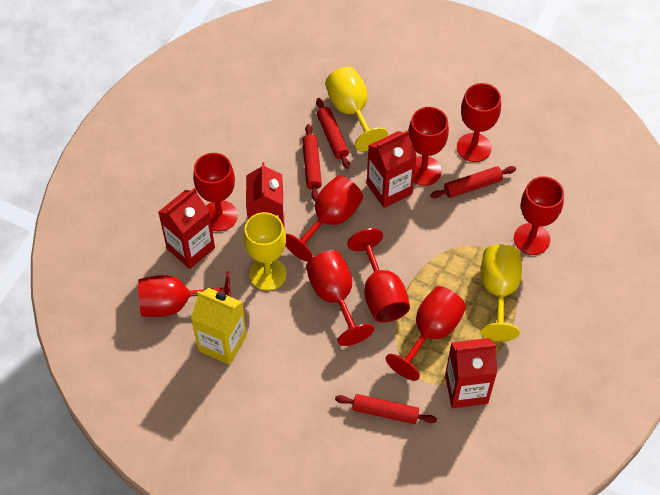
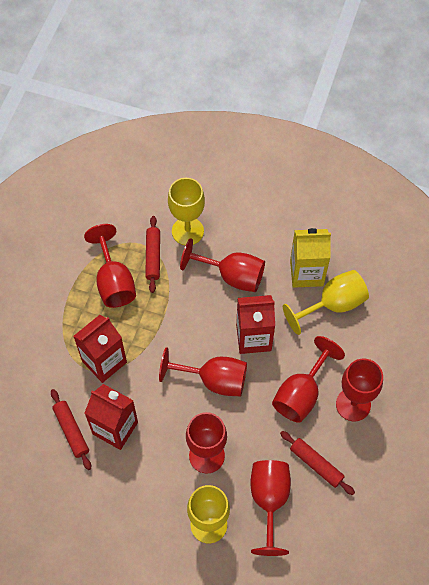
red carton: [158,188,215,269] [246,162,285,229] [367,130,417,208] [445,338,497,408] = 4 -> [73,315,127,383] [85,384,138,450] [236,295,275,354] = 3
red goblet: [138,271,231,317] [193,153,238,231] [285,176,363,261] [306,250,374,346] [347,228,410,323] [386,286,466,381] [409,107,449,186] [457,83,501,162] [514,176,564,255] = 9 -> [84,224,136,308] [159,347,247,397] [180,238,265,292] [186,412,227,473] [250,460,291,556] [272,336,345,423] [336,359,383,421] = 7
red rolling pin: [302,124,322,201] [316,98,350,169] [335,394,437,424] [430,166,516,198] = 4 -> [51,389,91,470] [145,216,160,293] [280,431,355,495] = 3

